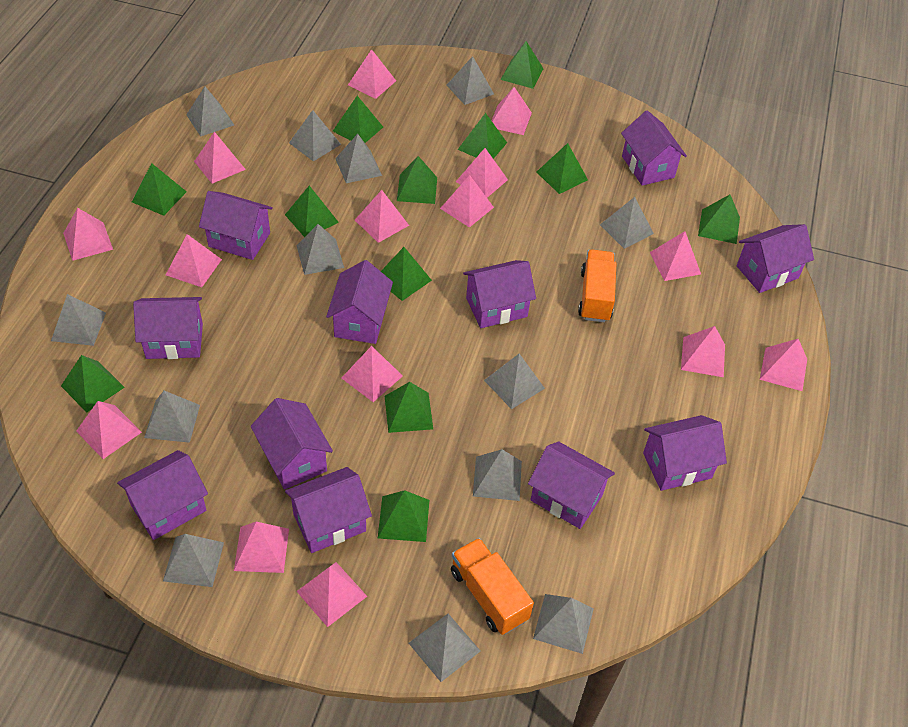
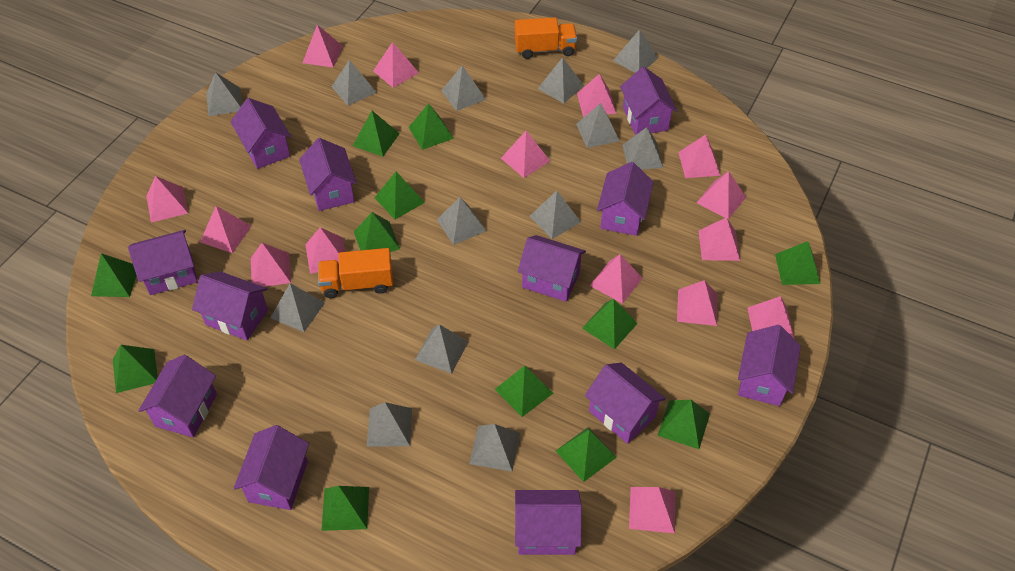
purple house: [117,450,208,540] [133,297,203,359] [199,191,273,260] [251,398,333,490] [285,467,372,553] [326,260,393,344] [463,260,536,328] [528,441,615,529] [621,110,687,186] [643,415,727,491] [737,224,814,293] = 11 -> [128,230,198,295] [138,355,217,437] [192,271,268,340] [231,98,291,169] [234,425,309,510] [299,138,357,211] [515,490,582,555] [518,235,586,302] [585,363,666,444] [597,162,654,236] [620,67,677,135] [738,325,801,406] = 12

